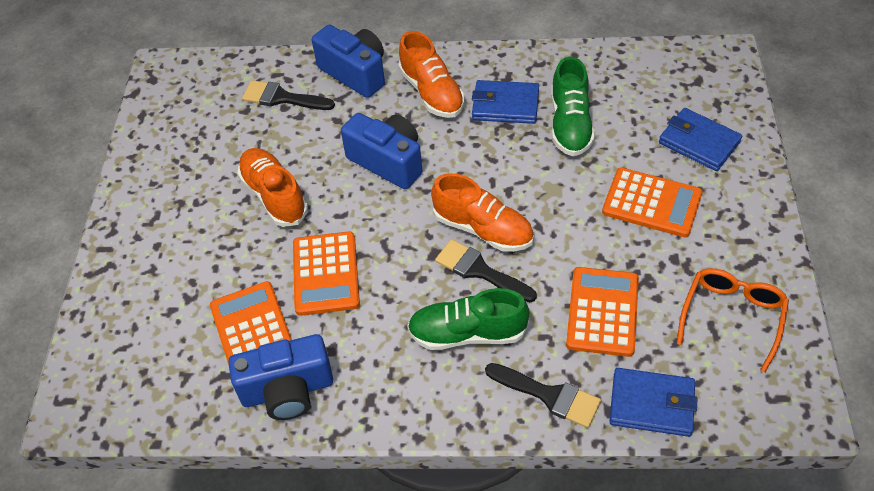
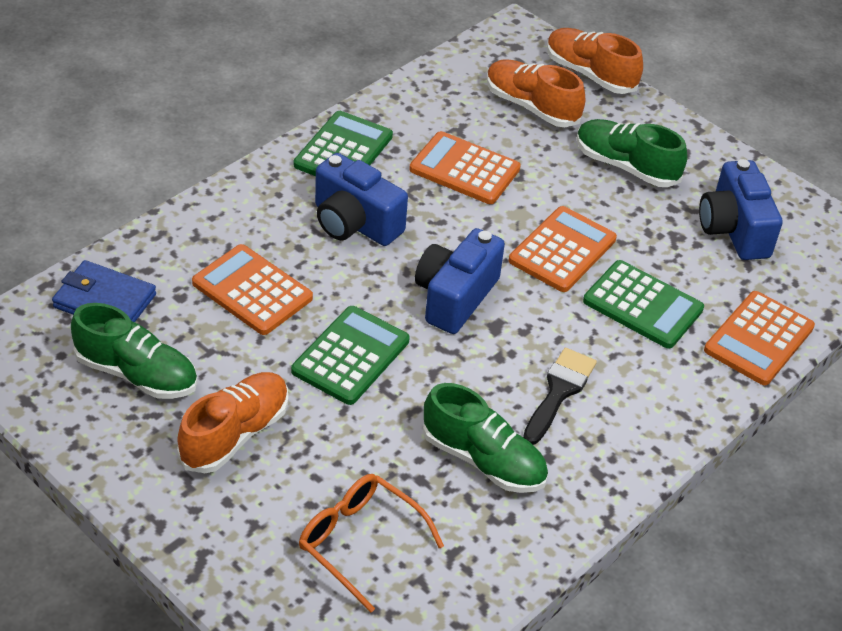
black brush: [242,80,335,110] [435,239,537,302] [485,363,601,428] = 3 -> [523,348,597,445] = 1
blue wallet: [472,80,539,124] [609,368,697,437] [659,108,742,171] = 3 -> [52,260,156,322] = 1
green calculator: none = 0 -> [291,306,410,405] [294,111,393,176] [583,260,704,349] = 3
green shoe: [407,288,529,350] [551,56,595,156] = 2 -> [71,303,198,399] [423,383,548,493] [576,119,688,187] = 3

